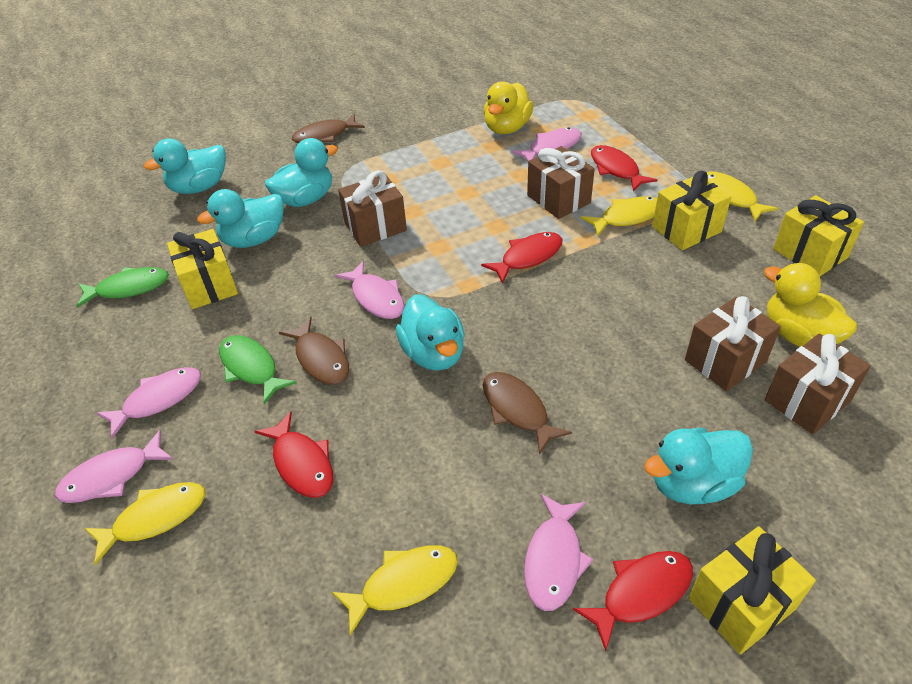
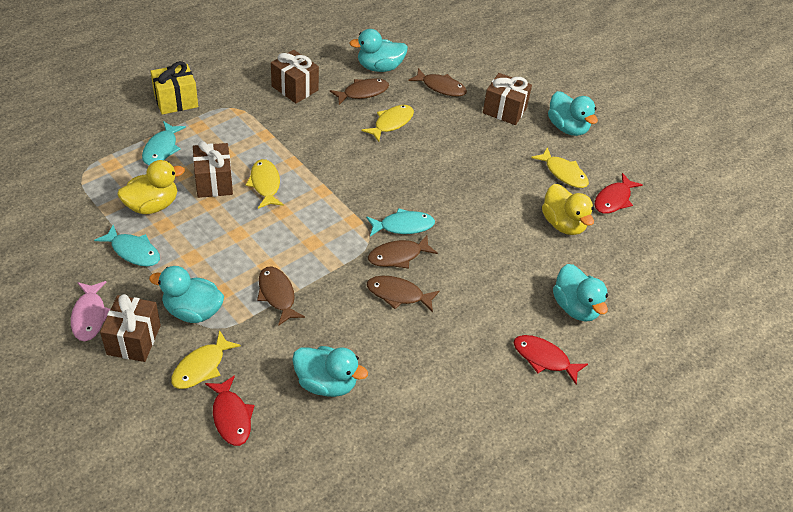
brown fish: [279,317,349,385] [292,114,365,143] [483,372,572,455] = 3 -> [257,267,305,326] [330,78,389,105] [367,276,440,312] [368,235,438,269] [408,68,467,97] = 5
green fish: [76,267,169,308] [219,335,297,404] = 2 -> none = 0
pink fish: [55,430,174,503] [96,367,201,439] [335,261,405,319] [512,127,582,161] [524,494,594,611] = 5 -> [71,281,110,341] = 1
red fish: [254,412,333,498] [481,232,562,284] [573,551,693,651] [591,145,657,192] = 4 -> [205,375,255,446] [514,335,588,385] [594,173,643,214] = 3
turquoise fish: none = 0 -> [94,225,160,266] [142,121,186,165] [366,208,435,236] = 3
yellow gift: [167,229,238,309] [652,171,731,250] [689,526,816,654] [773,195,864,276] = 4 -> [150,61,198,115] = 1

